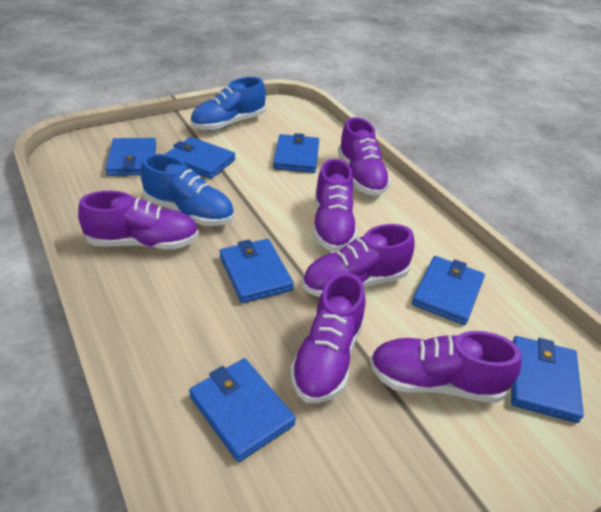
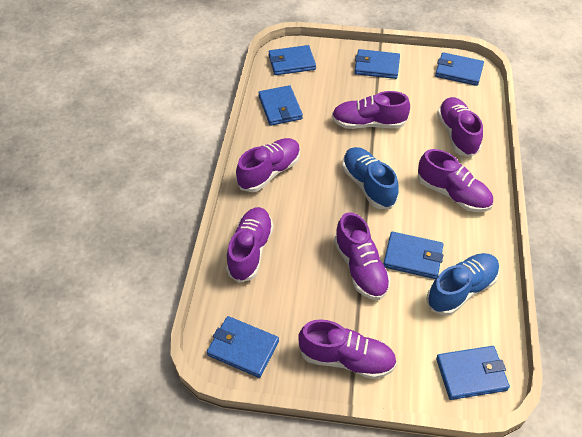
purple shoe: [78,191,199,250] [290,272,366,403] [302,224,415,297] [313,159,358,252] [338,117,391,196] [369,331,521,403] = 6 -> [226,207,274,283] [236,138,300,192] [298,319,397,379] [332,91,410,129] [334,212,391,300] [418,149,493,212] [437,97,483,157] = 7

